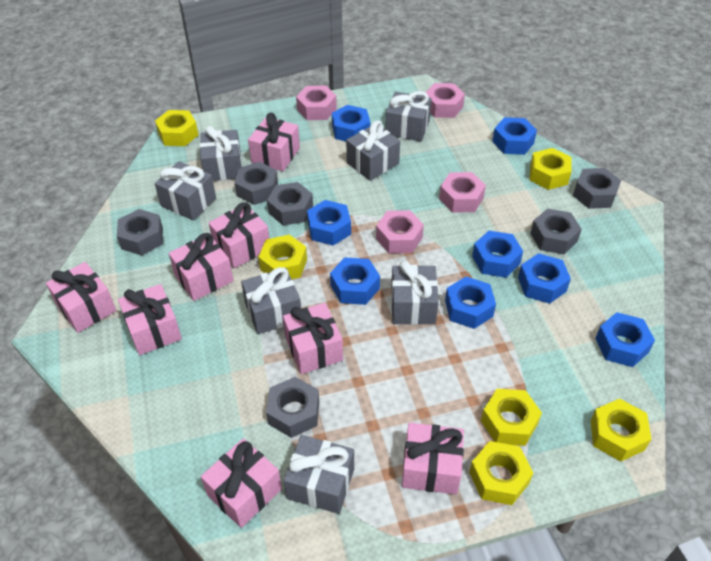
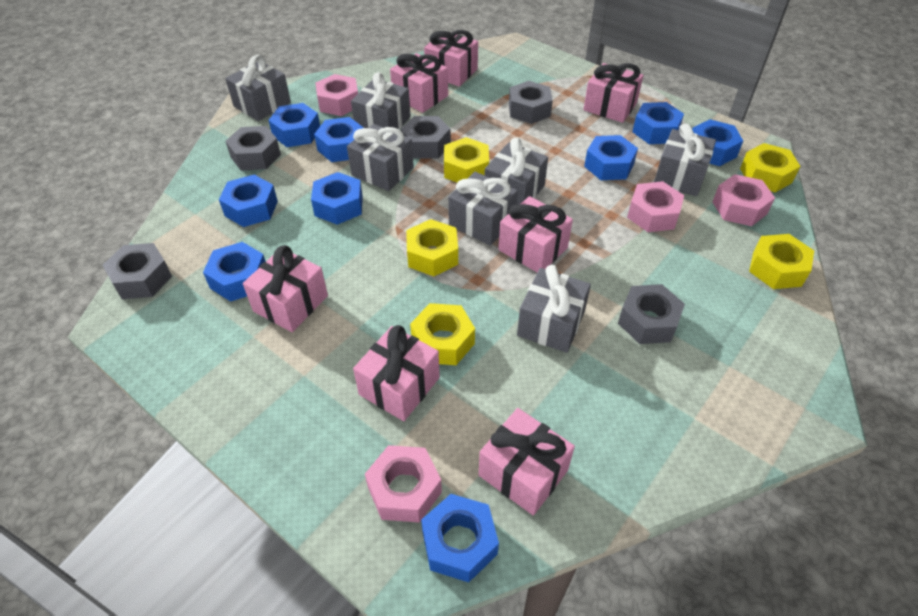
blue nut: [307,200,351,246] [330,257,380,305] [332,105,370,141] [445,277,496,329] [472,231,523,278] [492,117,537,155] [518,253,571,304] [595,312,655,367] = 8 -> [203,242,266,302] [219,175,278,227] [268,103,320,147] [311,172,363,225] [314,117,364,162] [421,494,499,582] [584,135,638,180] [632,102,684,144] [692,119,743,166] = 9
grey nut: [117,209,163,256] [235,162,278,205] [266,377,319,438] [267,182,313,225] [530,209,582,254] [573,168,621,209] = 6 -> [103,243,172,299] [226,126,281,171] [401,116,451,159] [509,81,553,124] [618,284,685,344] = 5
pink gift: [46,262,116,333] [118,284,182,355] [169,233,233,301] [201,438,282,528] [209,202,269,268] [248,113,300,172] [283,303,343,374] [402,423,464,495] = 8 -> [243,245,328,332] [353,325,440,421] [390,53,448,113] [424,30,478,87] [479,408,575,515] [498,196,573,272] [583,63,644,123] = 7
yellow nut: [155,110,199,146] [258,235,307,279] [469,441,533,505] [481,389,542,446] [530,148,572,190] [590,399,651,462] = 6 -> [406,219,458,276] [410,303,475,365] [444,137,489,182] [740,143,801,193] [749,234,814,289] = 5

